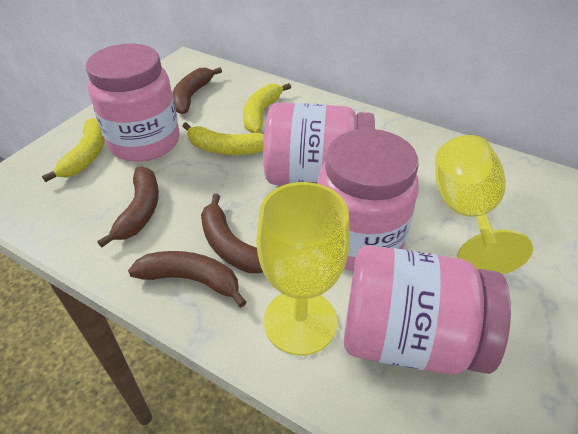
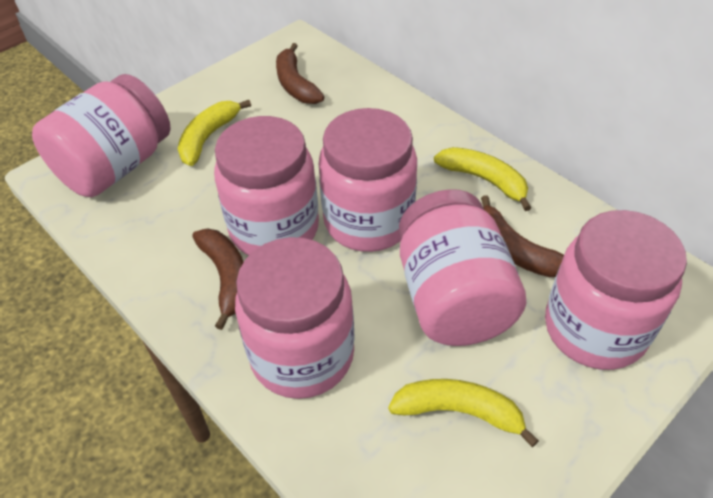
brown banana: [97,167,159,248] [128,251,246,307] [172,67,222,114] [201,194,263,273] = 4 -> [192,228,244,330] [276,43,324,104] [481,195,564,277] = 3
pink jar: [86,43,180,162] [263,102,375,185] [318,129,419,271] [344,245,511,374] = 4 -> [32,74,171,197] [214,116,319,255] [235,237,355,399] [319,108,417,252] [399,189,526,346] [545,210,687,370] = 6
yellow goblet: [256,182,350,356] [435,135,533,274] = 2 -> none = 0

